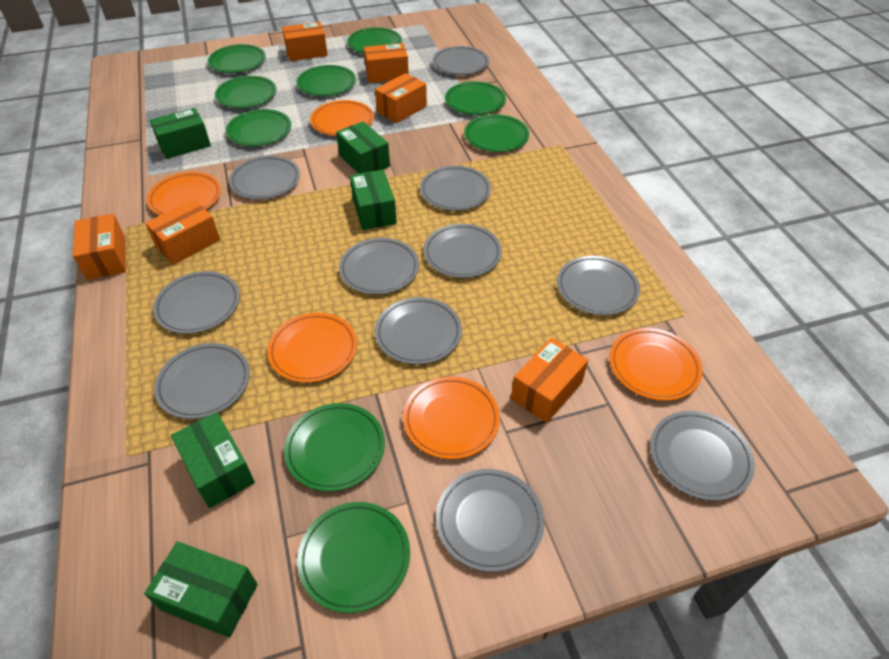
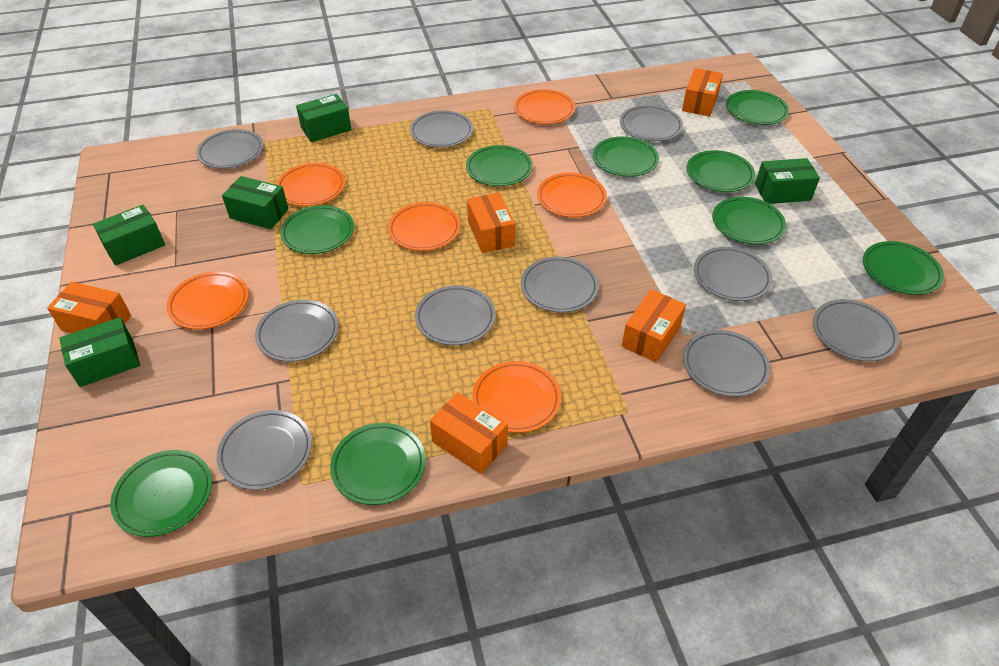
grey plate: [153,271,240,334] [154,343,250,419] [229,156,300,199] [339,238,419,294] [375,297,462,365] [420,166,491,211] [424,224,502,278] [432,46,489,75] [436,469,544,572] [557,256,640,315] [650,411,755,501] = 11 -> [196,129,263,168] [216,410,312,490] [255,300,339,362] [410,110,473,148] [415,285,496,345] [521,257,599,313] [620,105,683,141] [683,330,770,397] [694,247,772,301] [813,299,899,361] = 10
orange box: [73,214,126,280] [145,199,220,265] [282,22,328,61] [364,43,409,83] [375,73,427,123] [511,338,588,423] = 6 -> [47,282,131,333] [430,392,508,474] [467,193,515,253] [622,290,686,363] [682,68,723,117] = 5
orange plate: [147,172,221,215] [267,313,357,383] [310,100,374,136] [403,377,500,459] [610,328,703,401] = 5 -> [166,271,249,329] [276,163,345,206] [388,202,460,251] [473,361,561,433] [514,89,575,124] [537,173,607,217] = 6

